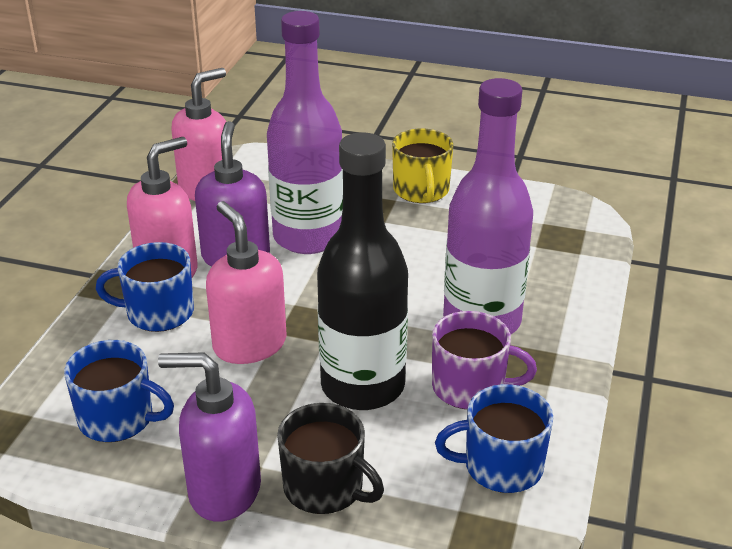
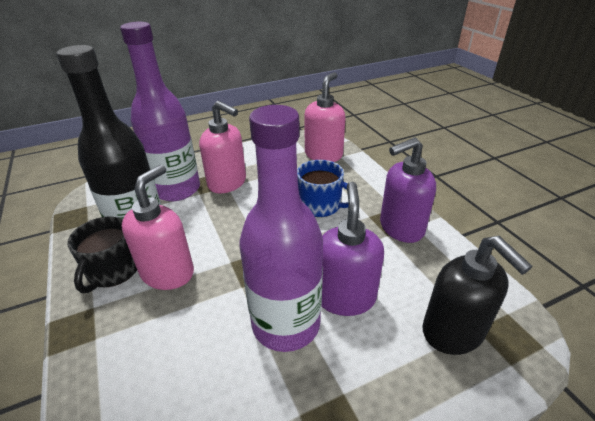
black soap dispenser: none = 0 -> [422,236,532,355] = 1
blue mug: [64,340,174,442] [96,242,194,332] [435,384,553,493] = 3 -> [297,160,348,217] = 1
purple mug: [432,311,537,409] = 1 -> none = 0
yellow mug: [392,128,454,203] = 1 -> none = 0

